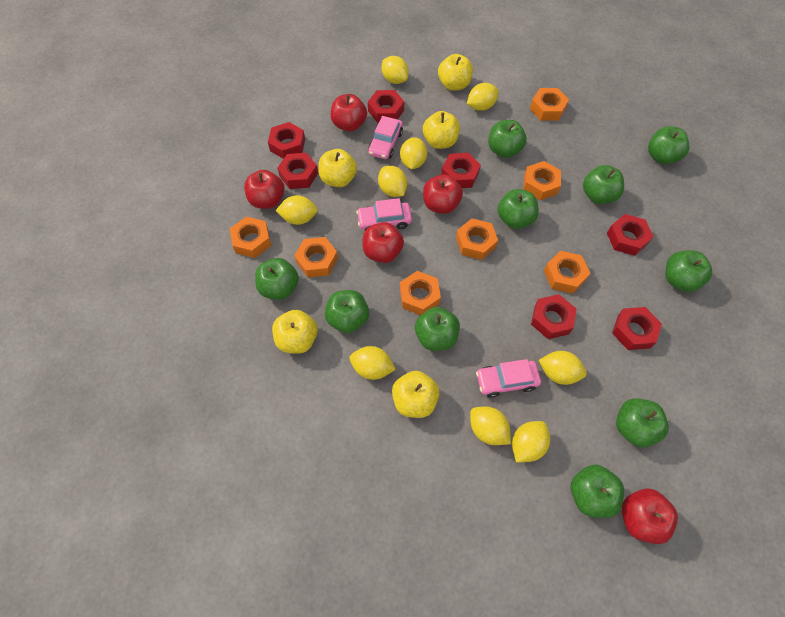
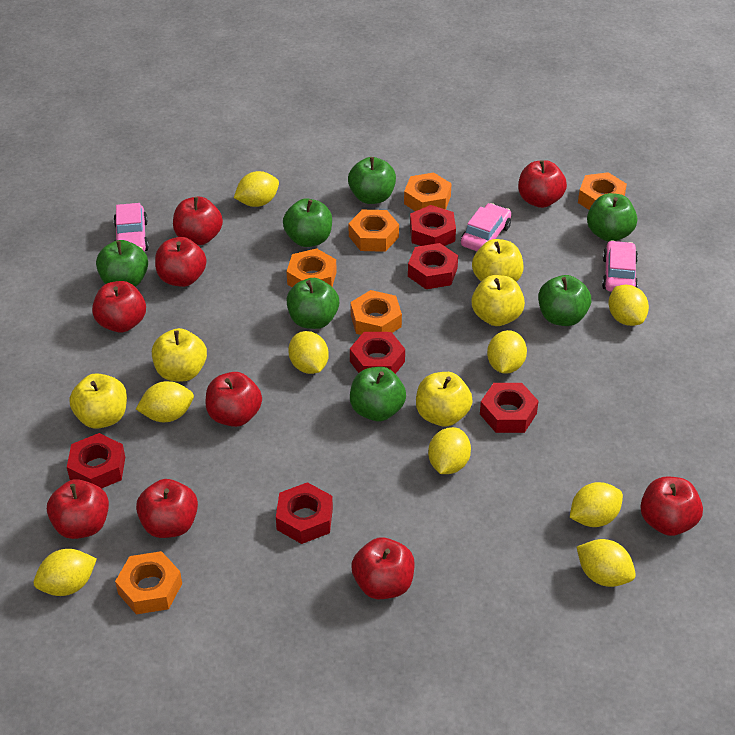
green apple: [255,258,299,300] [325,290,369,333] [415,307,460,351] [488,120,527,158] [498,189,539,229] [571,465,624,518] [583,165,624,204] [616,398,669,447] [648,126,690,164] [665,251,712,292] = 10 -> [96,240,148,287] [283,198,332,247] [286,278,339,329] [348,157,396,204] [350,367,406,421] [538,275,591,326] [587,193,637,242] = 7
orange nut: [230,217,271,258] [294,237,338,277] [400,271,441,315] [456,218,498,260] [523,161,561,200] [530,88,569,121] [544,251,590,294] = 7 -> [115,551,182,614] [287,248,337,287] [349,210,399,252] [351,290,402,335] [404,173,452,211] [578,172,627,210] = 6
red apple: [244,170,285,209] [331,94,367,131] [363,222,404,263] [423,174,463,214] [621,489,678,544] = 5 -> [47,479,109,539] [92,281,146,333] [136,479,198,538] [155,237,207,287] [173,197,223,245] [205,372,262,427] [351,537,415,599] [518,160,567,208] [640,477,703,536] = 9
red nut: [268,122,305,159] [277,153,318,189] [368,90,404,123] [441,153,481,188] [531,294,577,339] [607,214,654,256] [612,307,662,350] = 7 -> [67,433,125,489] [276,482,333,544] [350,332,405,374] [408,243,458,289] [410,205,456,246] [480,383,539,433] = 6

